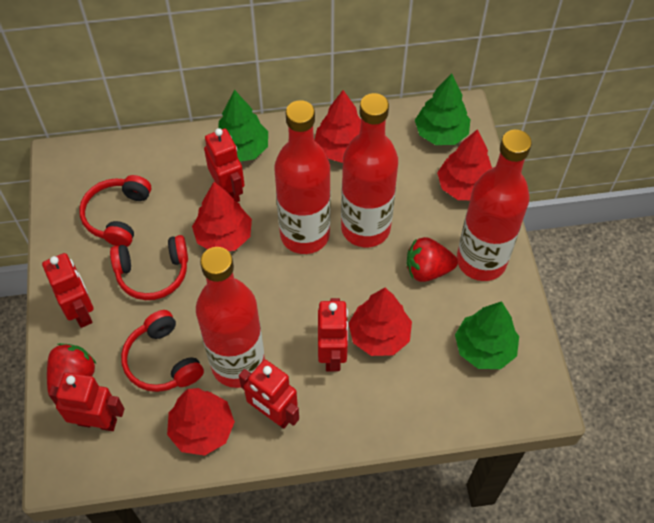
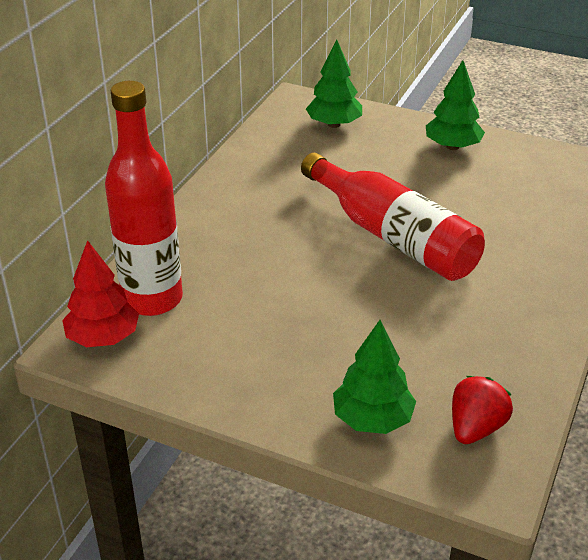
red bottle: [196,247,265,388] [274,100,331,254] [341,93,398,247] [457,130,532,281] = 4 -> [105,81,183,316] [301,153,485,281] = 2
red headphones: [79,175,151,247] [110,235,188,300] [121,310,204,392] = 3 -> none = 0
red robot: [42,253,94,328] [49,372,125,431] [204,128,245,202] [239,360,299,429] [318,298,348,371] = 5 -> none = 0
red strawberry: [47,343,96,394] [407,237,458,282] = 2 -> [452,376,513,444] = 1
red tree: [167,388,235,456] [192,182,252,251] [314,90,361,163] [348,288,412,356] [437,129,492,200] = 5 -> [62,240,139,347] = 1

